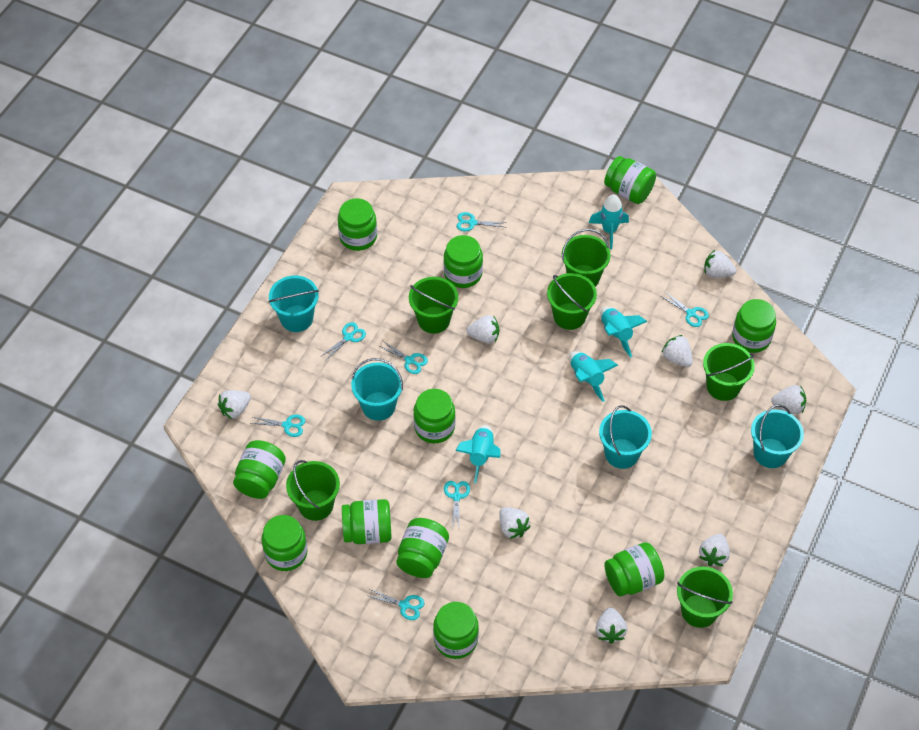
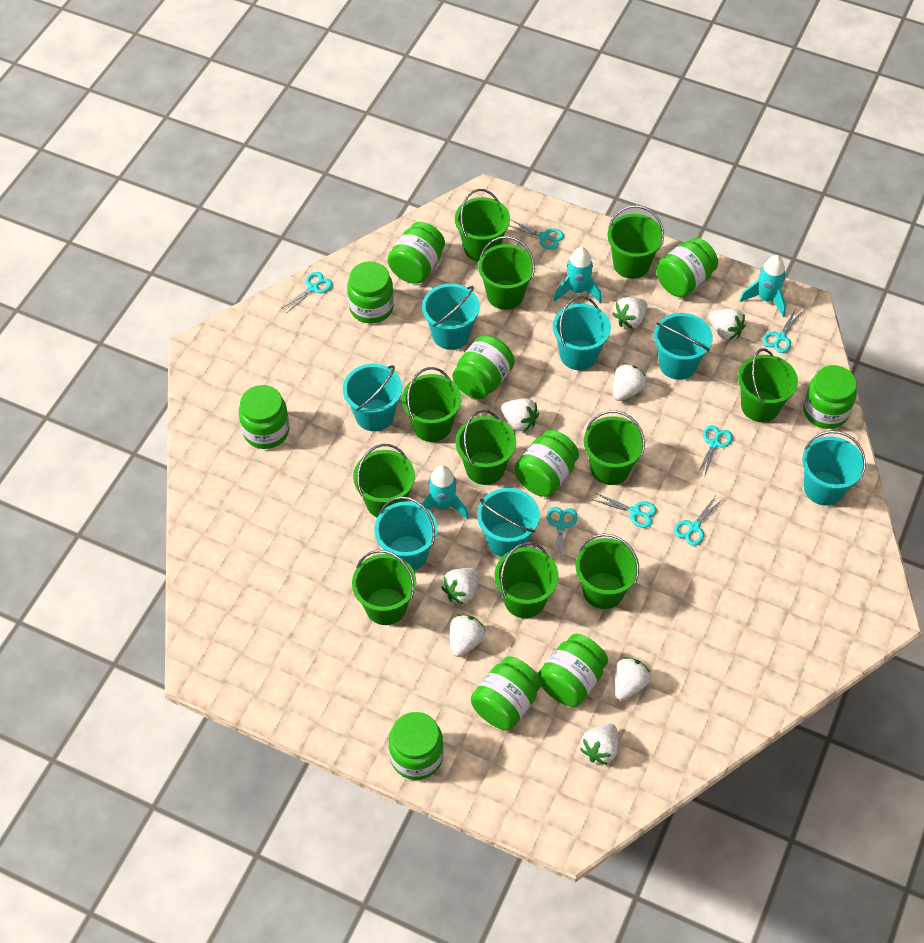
green bucket: [286,460,340,521] [409,277,458,334] [547,273,597,330] [562,229,611,287] [677,567,733,628] [703,343,755,401] = 6 -> [352,550,416,625] [353,444,415,517] [402,367,461,442] [455,189,510,262] [455,410,516,485] [478,236,535,310] [495,542,559,618] [575,534,639,609] [584,411,645,485] [607,205,664,279] [738,348,798,422] = 11
green jar: [233,440,286,499] [262,515,308,571] [338,198,377,251] [342,499,392,544] [396,518,449,578] [413,389,455,443] [433,602,479,659] [444,235,483,288] [604,156,656,204] [604,542,664,597] [732,299,776,353] = 11 -> [239,385,289,449] [347,261,394,324] [388,222,445,284] [389,712,443,780] [452,335,515,400] [471,656,542,730] [514,430,579,497] [538,634,608,707] [656,238,718,297] [803,365,857,429] = 10
turquoise bucket: [268,275,319,332] [351,358,403,421] [599,405,652,469] [751,404,804,468] = 4 -> [343,364,402,431] [374,496,437,570] [422,283,480,350] [477,488,540,557] [553,296,611,370] [654,313,713,380] [802,431,866,506] = 7
turquoise rocket: [456,425,501,483] [569,351,618,402] [589,194,629,249] [601,307,647,357] = 4 -> [422,465,469,520] [554,247,602,303] [739,255,786,317] = 3

